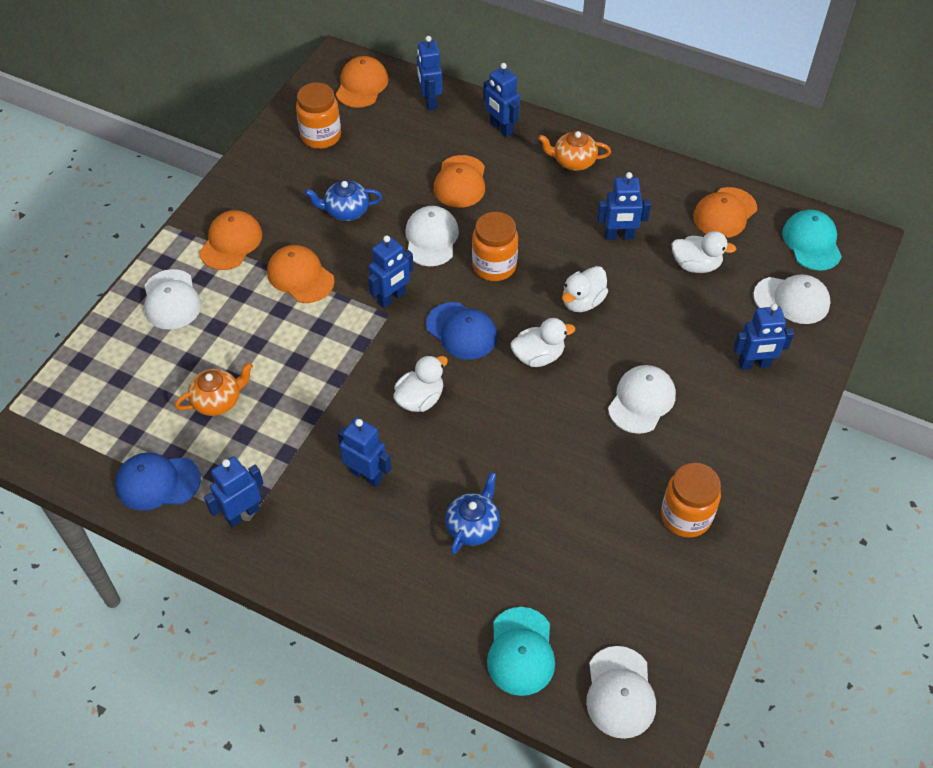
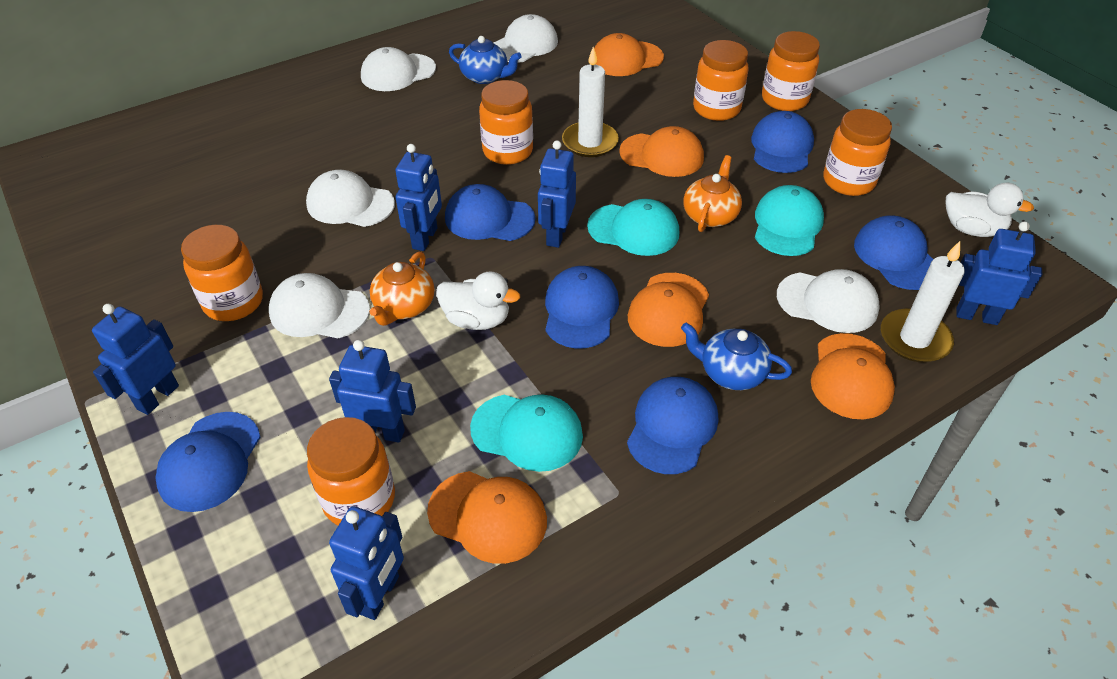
blue cap: [115,452,201,511] [426,302,497,360] = 2 -> [155,412,261,512] [445,184,535,241] [545,266,619,348] [627,377,718,474] [751,111,814,173] [854,215,933,290] = 6
blue robot: [204,456,264,527] [338,417,392,487] [368,235,414,308] [417,36,443,110] [483,63,520,137] [597,172,651,240] [733,303,794,370] = 7 -> [92,304,179,415] [329,340,416,443] [329,506,404,620] [395,144,442,251] [538,140,576,248] [956,221,1043,325] = 6
orange jar: [296,82,341,149] [472,212,518,281] [661,463,721,538] = 3 -> [181,225,263,321] [307,417,395,526] [479,80,533,165] [693,40,748,121] [762,31,820,111] [824,109,892,196] = 6
turquoise cap: [487,607,555,696] [782,210,842,270] = 2 -> [470,395,583,472] [587,199,679,256] [755,185,824,256] = 3
white candle: none = 0 -> [562,47,619,157] [881,241,965,362] = 2
white duck: [394,355,448,412] [511,318,575,367] [562,266,608,312] [671,231,736,273] = 4 -> [436,271,520,330] [945,183,1034,237] = 2

